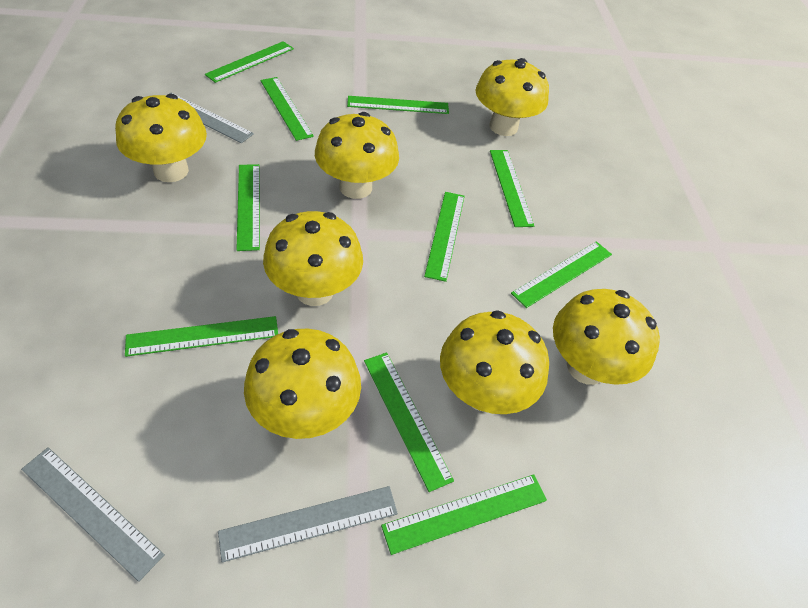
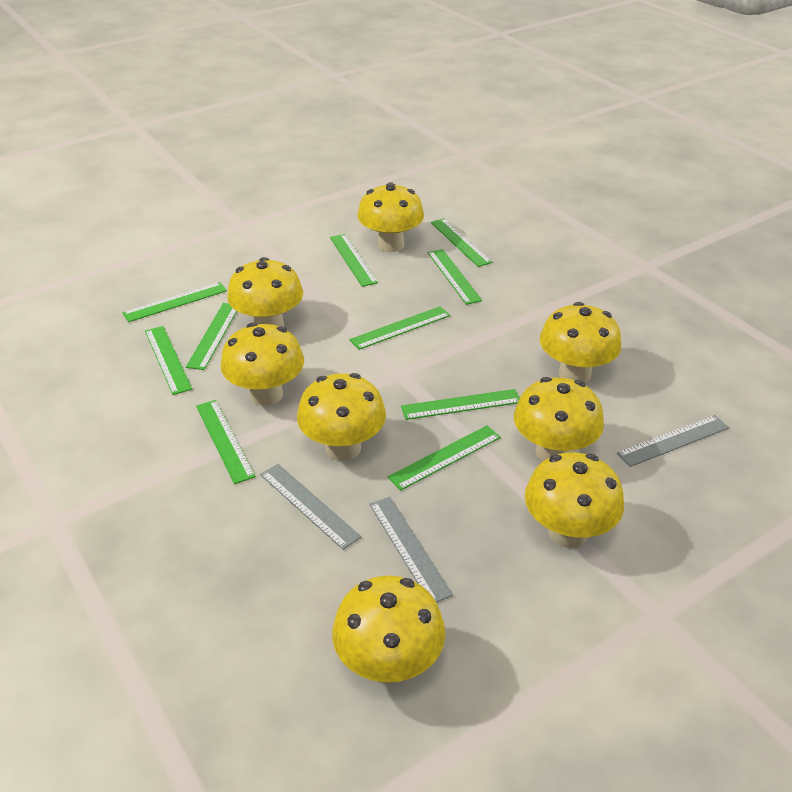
yellow mushroom: [115,94,207,182] [244,329,361,439] [263,211,363,306] [315,112,399,199] [440,310,549,414] [476,58,549,136] [553,289,660,385] = 7 -> [221,323,304,406] [227,257,303,327] [297,373,386,461] [332,576,445,685] [357,182,424,252] [514,377,604,462] [525,452,624,548] [540,302,621,383] = 8

